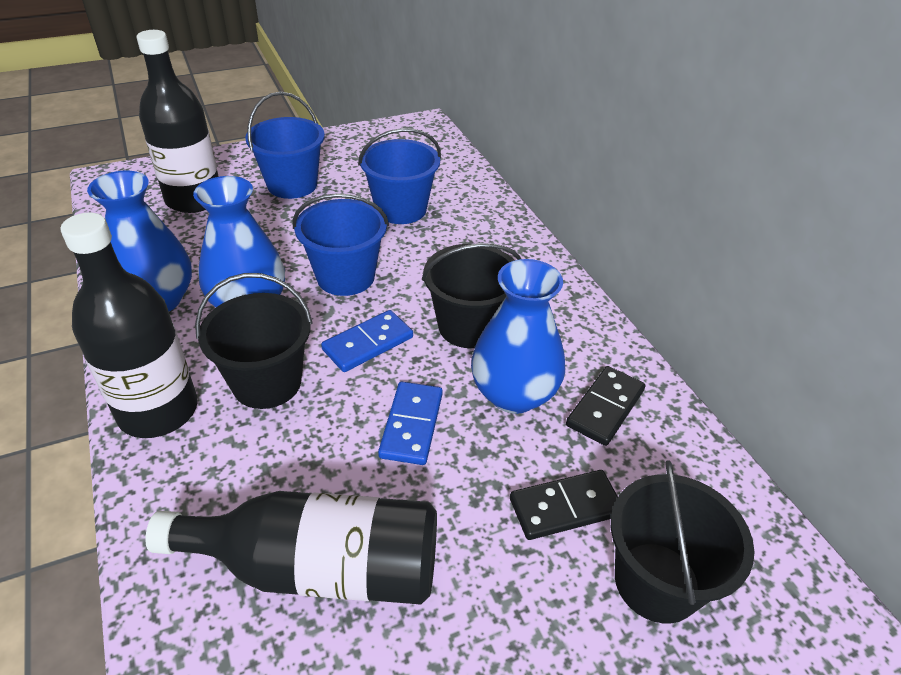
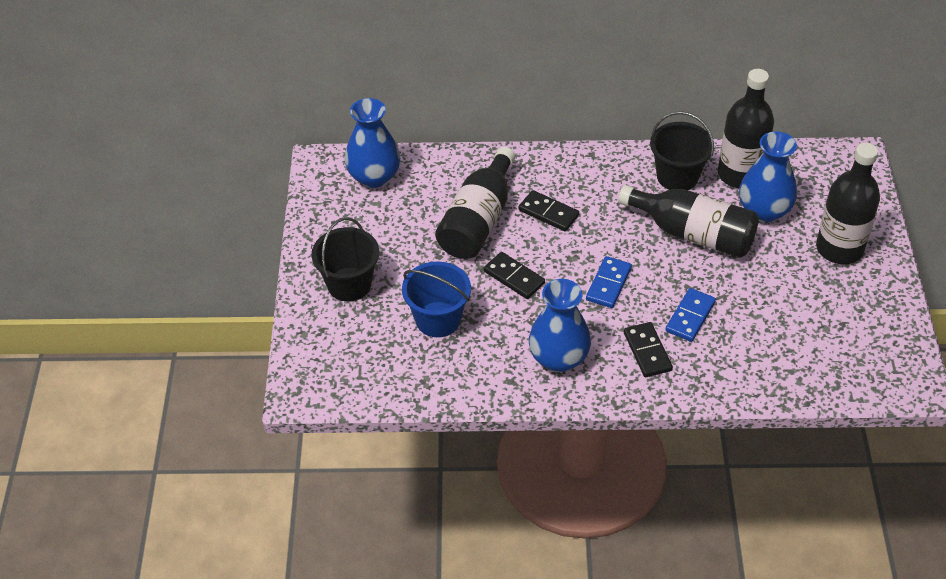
black bottle: [60,212,198,438] [136,30,219,213] [145,491,437,605] = 3 -> [435,147,515,259] [618,185,759,258] [718,69,774,188] [816,143,880,264] = 4
black bucket: [195,273,313,409] [422,243,521,348] [611,460,755,623] = 3 -> [312,217,379,302] [650,111,714,190] = 2
black domino: [510,470,618,540] [566,366,645,446] = 2 -> [484,252,545,299] [518,190,579,231] [624,322,673,377] = 3
blue bucket: [245,92,325,199] [293,193,389,296] [358,128,441,224] = 3 -> [402,261,471,337] = 1

